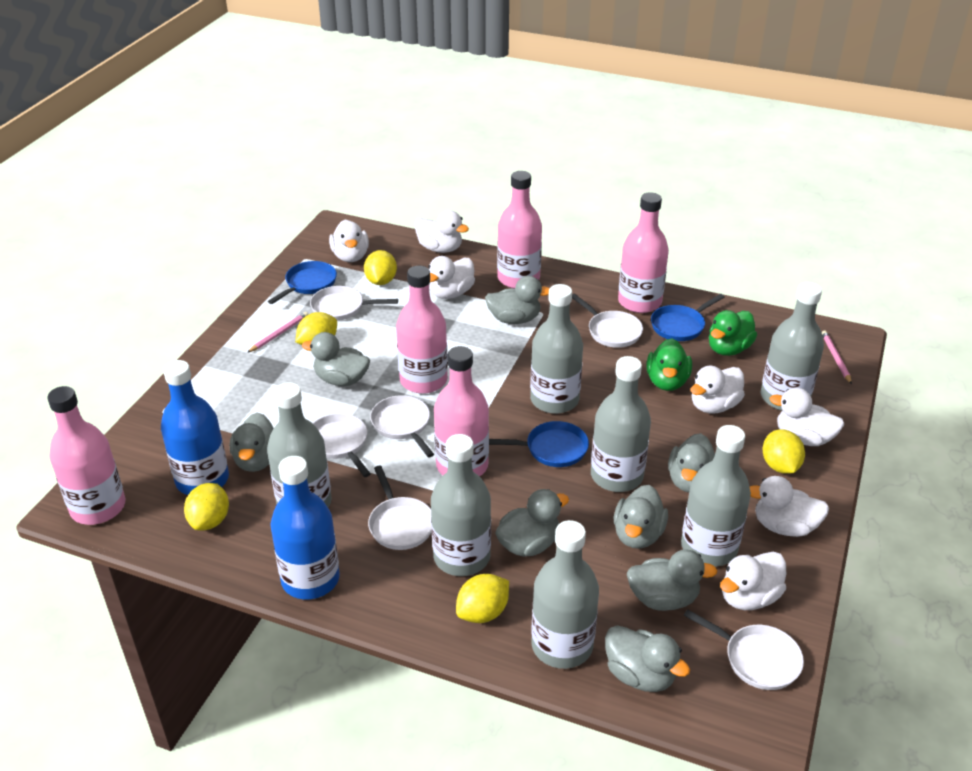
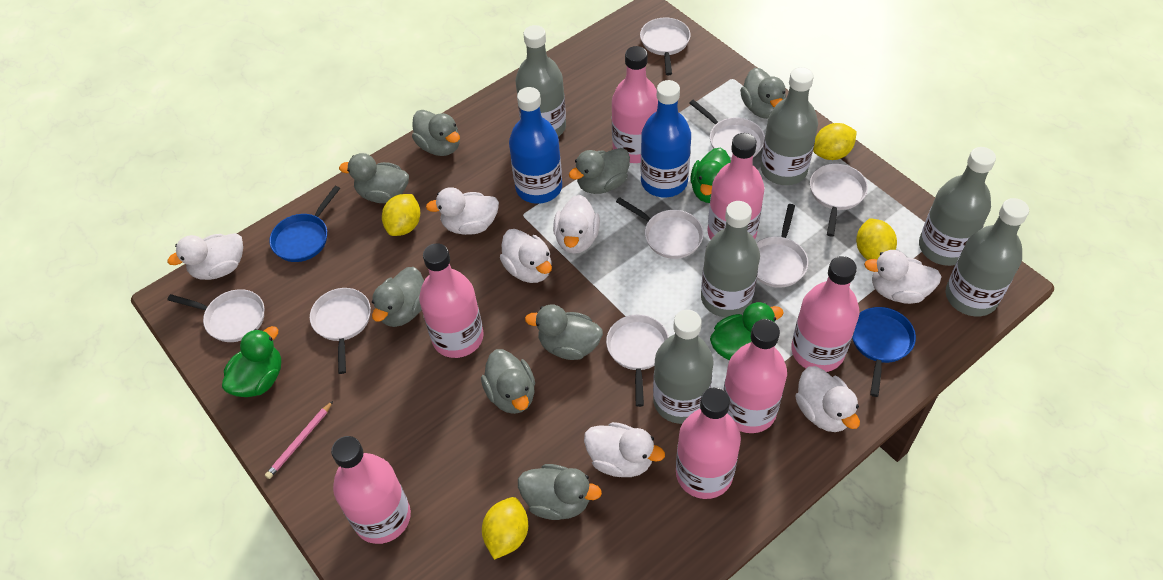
blue pan: [268,261,337,304] [489,421,589,467] [651,294,725,341] = 3 -> [269,186,340,262] [852,307,916,397] = 2
green duck: [647,338,692,391] [709,310,757,356] = 2 -> [222,326,281,397] [690,148,731,203] [710,302,783,360] = 3
grey bottle: [267,382,332,507] [431,434,491,576] [530,284,583,414] [531,520,599,669] [591,356,651,492] [681,425,751,566] [761,282,824,411] = 7 -> [515,25,566,137] [653,310,714,424] [701,201,760,318] [761,67,818,185] [919,147,996,266] [945,198,1029,316] = 6
pink bottle: [47,386,125,525] [396,266,448,394] [434,346,489,477] [497,171,542,289] [618,192,669,313] = 5 -> [331,436,411,544] [419,243,484,358] [612,46,658,163] [676,387,741,499] [707,133,765,239] [723,319,787,433] [791,256,859,372] = 7
pink pencil: [247,312,308,353] [822,330,852,384] = 2 -> [265,401,333,479] = 1
white pan: [310,286,398,321] [313,413,371,477] [368,466,432,550] [370,395,434,457] [572,294,643,348] [684,609,804,690] = 6 -> [167,289,264,342] [310,288,371,374] [606,314,669,407] [616,197,704,259] [640,18,690,75] [689,99,765,160] [756,204,808,288] [810,164,868,237] = 8
yellow lemon: [184,483,229,530] [295,312,337,345] [364,250,397,285] [456,574,509,623] [763,429,805,474] = 5 -> [382,194,420,236] [482,497,528,560] [813,123,857,160] [856,218,897,260] = 4

